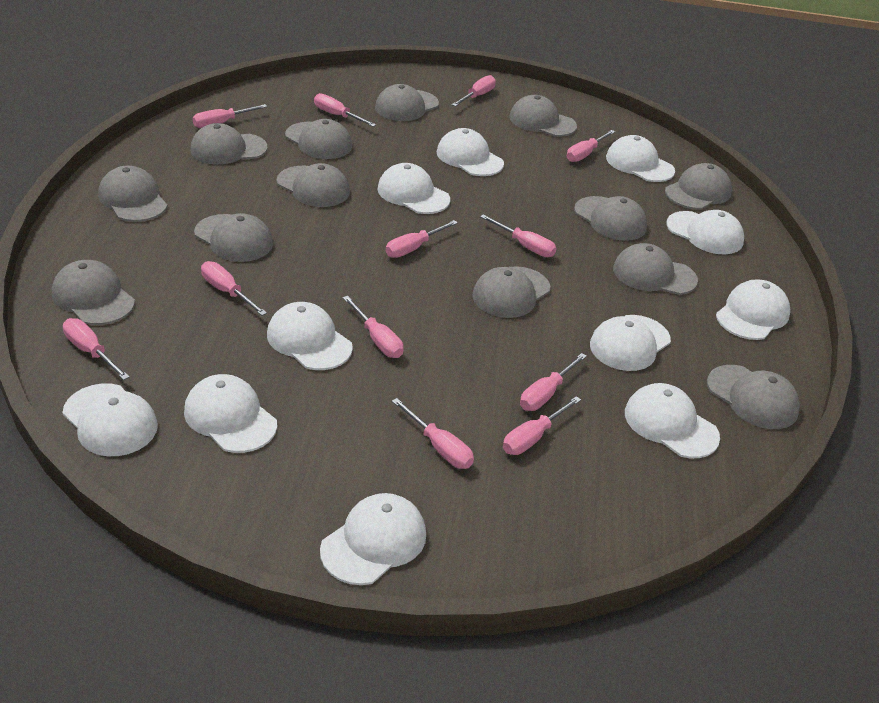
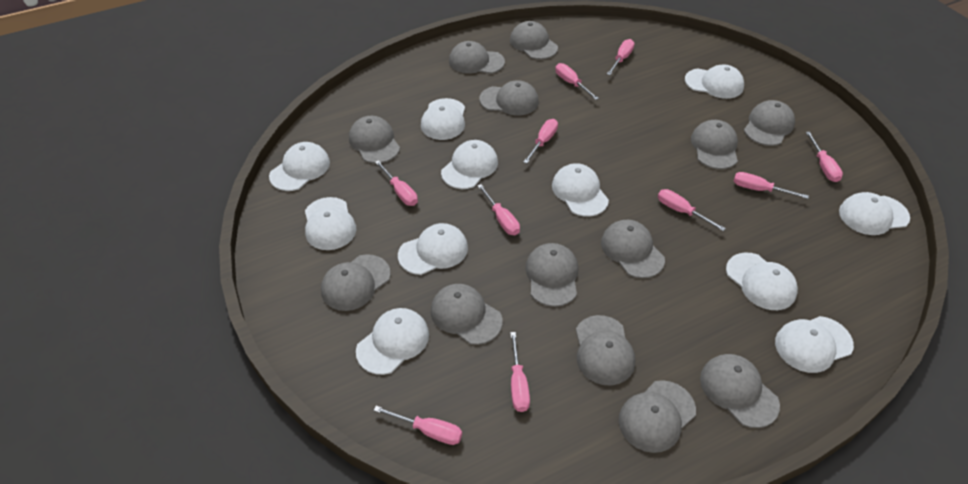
pink screwdriver: [63,318,129,380] [193,104,267,128] [201,261,267,316] [314,93,376,127] [343,296,404,358] [386,220,458,258] [392,398,474,469] [452,75,496,107] [480,214,556,257] [503,396,581,455] [520,353,587,411] [567,130,615,162] = 12 -> [373,406,462,445] [375,160,418,206] [477,184,520,235] [510,332,530,412] [523,119,558,163] [555,63,599,100] [607,39,635,75] [658,189,726,231] [734,172,809,199] [806,132,843,182] = 10

